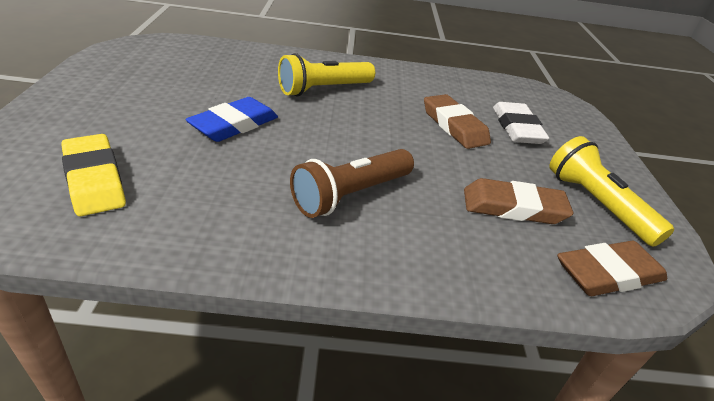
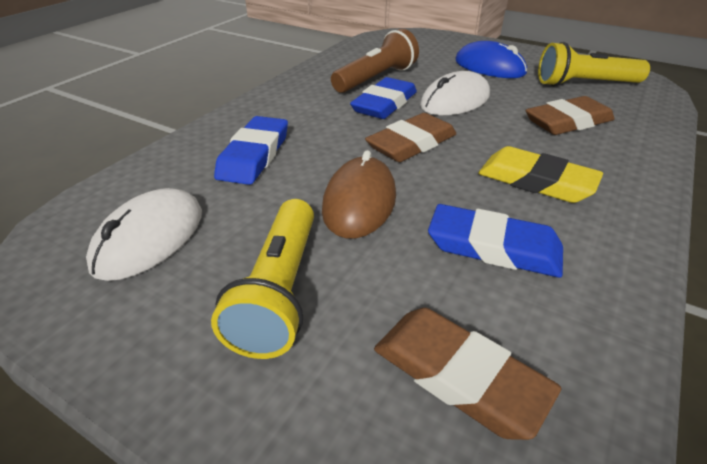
blue eraser: [185,97,278,142] = 1 -> [214,116,288,185] [350,77,417,119] [428,204,563,278] = 3
blue mouse: none = 0 -> [455,41,527,78] = 1
brown mouse: none = 0 -> [322,150,396,238] = 1
white eraser: [493,102,550,144] = 1 -> none = 0
white mouse: none = 0 -> [86,188,202,281] [420,71,490,115] = 2

